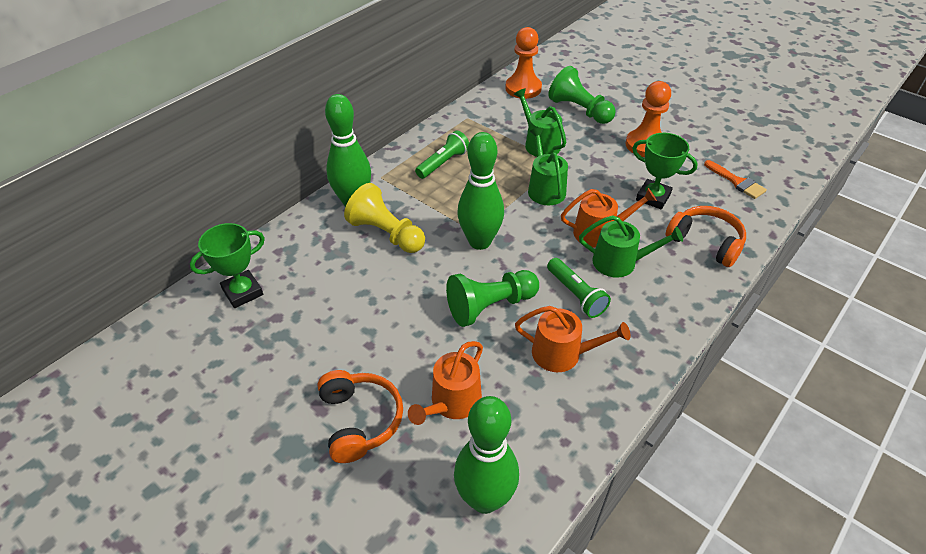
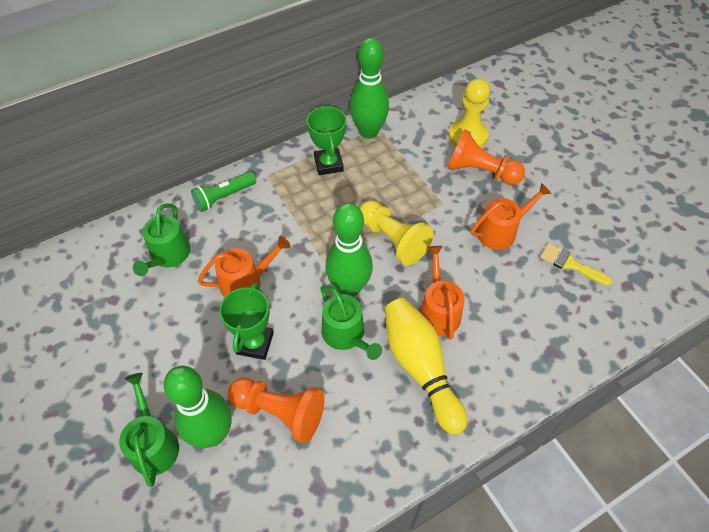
green flashlight: [415,130,469,179] [547,258,611,318] = 2 -> [191,172,256,212] = 1
green pawn: [446,270,539,327] [548,66,616,124] = 2 -> none = 0
orange brush: [704,160,767,199] = 1 -> none = 0
orange headphones: [318,370,403,463] [666,206,746,267] = 2 -> none = 0
yellow bowling pin: none = 0 -> [384,298,467,435] = 1
yellow brush: none = 0 -> [540,243,612,286] = 1
yellow pawn: [344,183,425,253] = 1 -> [360,200,434,266] [448,78,490,148] = 2

